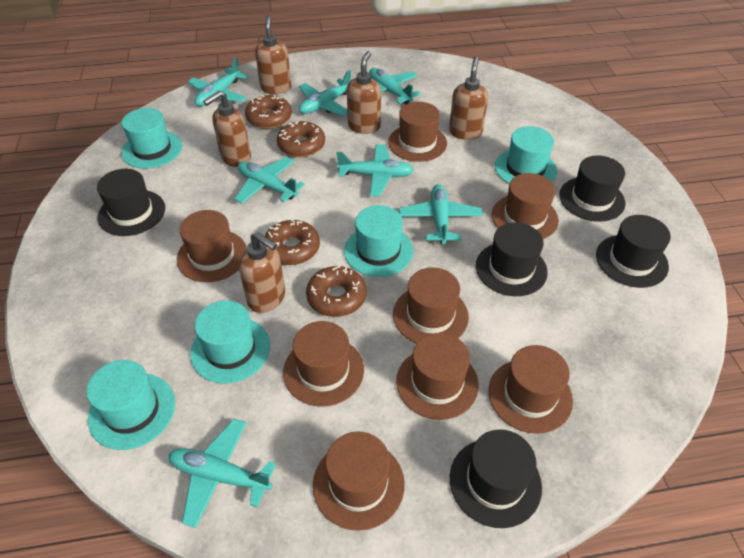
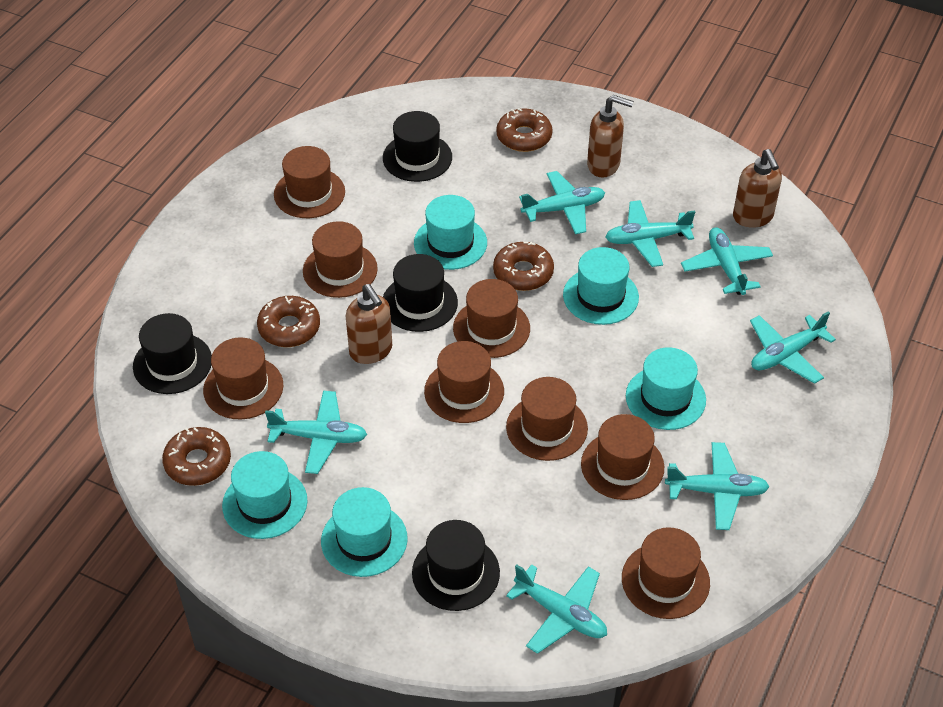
black hat: [97,169,165,236] [450,429,542,528] [476,223,548,296] [559,155,625,222] [596,215,671,288] = 5 -> [133,313,212,394] [383,111,452,182] [383,254,458,332] [412,520,500,611] = 4
brown soap dispenser: [203,91,251,167] [239,232,285,313] [255,15,291,94] [347,51,381,134] [449,56,488,140] = 5 -> [346,284,392,364] [587,95,634,177] [733,149,782,228] = 3

